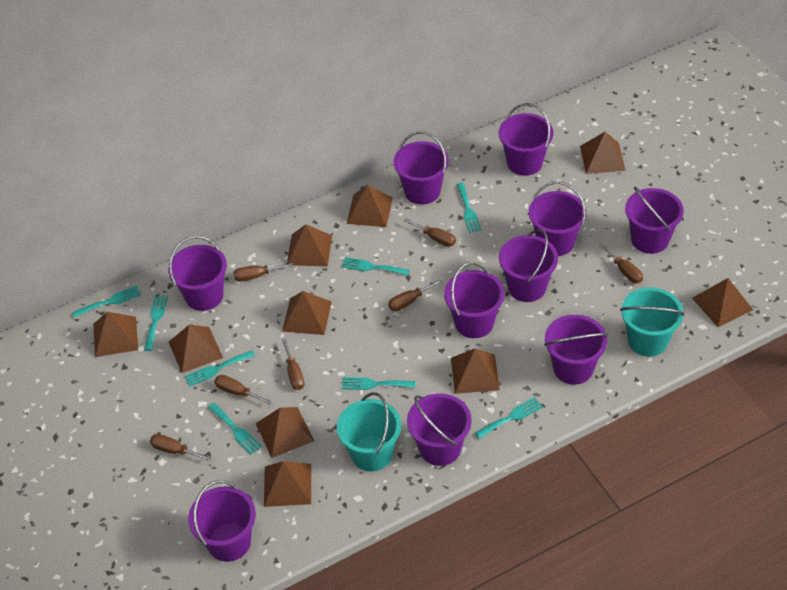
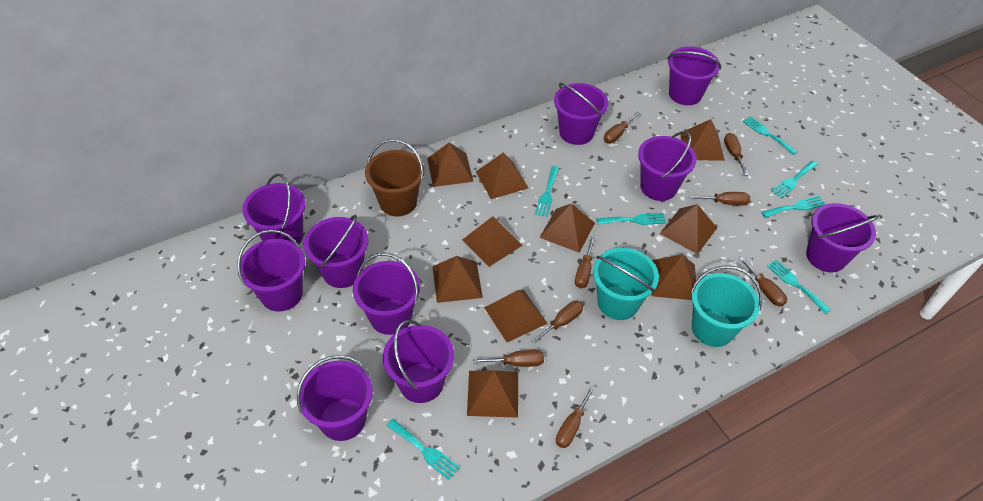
brown bucket: none = 0 -> [365,139,424,216] = 1
brown screwdriver: [150,434,211,461] [214,375,272,404] [233,263,294,281] [282,338,304,390] [388,279,443,311] [403,218,456,247] [599,243,643,283] = 7 -> [473,350,544,367] [531,301,583,344] [556,386,595,448] [575,237,595,288] [604,112,640,143] [689,192,750,206] [724,133,749,176] [738,257,787,307] = 8
turquoise fork: [72,286,141,318] [144,295,168,351] [185,350,255,386] [208,403,262,455] [341,257,410,276] [342,377,415,390] [456,183,481,233] [475,397,543,439] = 8 -> [386,419,460,480] [535,166,559,217] [596,213,666,225] [742,116,797,155] [761,196,826,218] [767,259,831,314] [772,161,818,198] = 7

